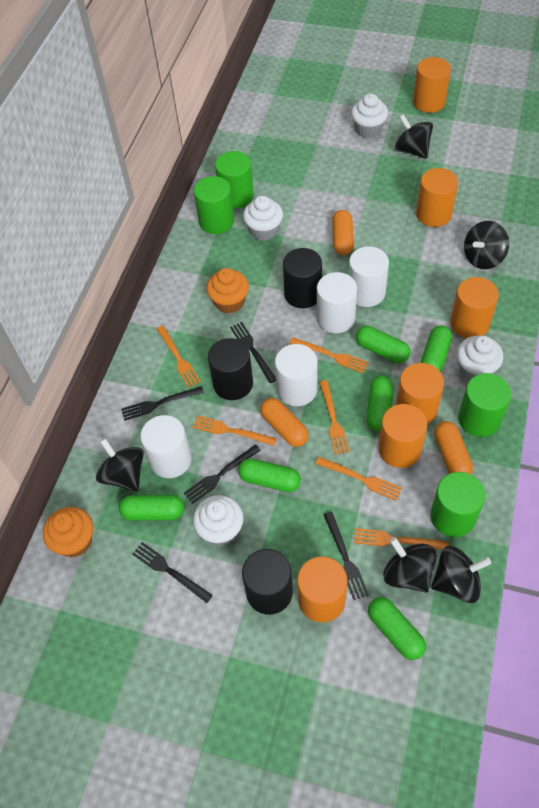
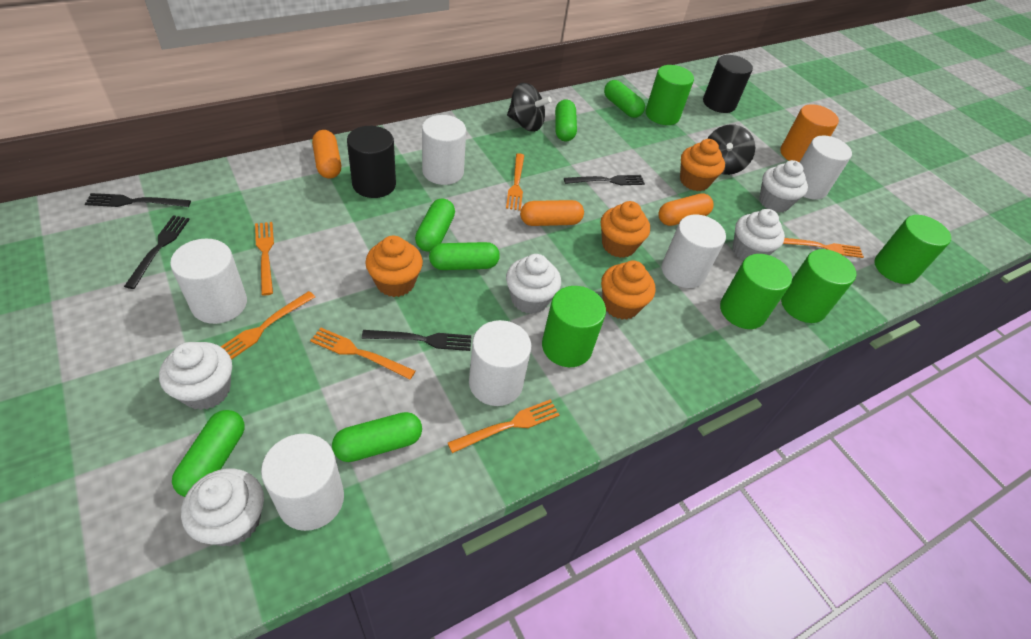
black cylinder: [208,338,253,400] [242,549,293,615] [283,248,322,308] = 3 -> [347,126,396,198] [703,55,753,113] = 2
black fork: [121,386,204,421] [132,542,213,603] [184,444,261,504] [230,322,276,383] [324,512,369,600] = 5 -> [85,193,191,207] [124,215,190,289] [362,330,471,351] [564,175,645,185] = 4
black spinning top: [96,438,144,491] [383,537,437,593] [395,114,433,159] [431,546,491,603] [464,221,509,269] = 5 -> [507,83,552,132] [708,124,755,175] = 2
green cylinder: [194,176,234,234] [215,151,254,208] [430,472,485,537] [458,373,511,437] = 4 -> [542,286,606,367] [645,65,694,125] [720,254,792,329] [781,249,856,323] [874,215,951,284] = 5
orange cupcake: [43,507,93,558] [206,268,249,314] = 2 -> [365,235,423,297] [601,201,650,258] [601,261,655,320] [680,139,725,191] = 4
orange cylinder: [297,557,347,623] [378,404,427,468] [396,363,444,424] [413,57,451,113] [416,168,458,227] [450,277,499,338] = 6 -> [780,104,839,163] = 1
white cupcake: [193,495,244,546] [243,196,283,241] [351,94,388,138] [457,335,503,381] = 4 -> [159,342,232,410] [181,468,264,547] [506,254,561,314] [733,209,785,261] [759,160,808,213] = 5
white cylinder: [140,415,192,478] [275,344,317,406] [317,272,357,333] [349,246,389,307] = 4 -> [170,239,247,324] [261,434,344,531] [422,115,466,185] [469,320,531,406] [662,215,726,288] [800,135,852,200] = 6

